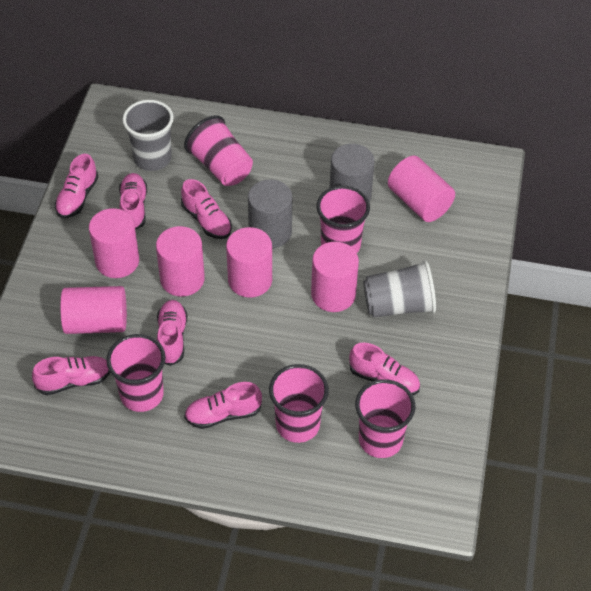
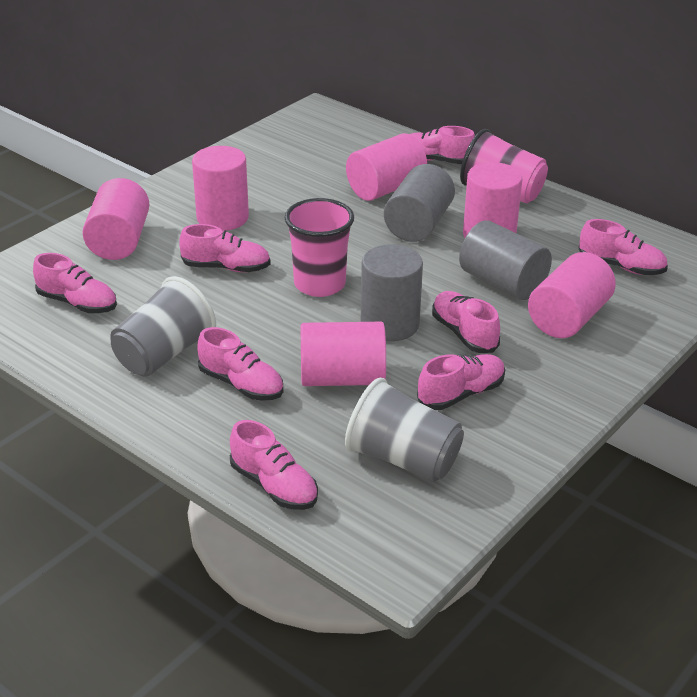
grey cylinder: [248,179,292,248] [330,144,375,202] = 2 -> [361,244,423,341] [384,164,455,242] [459,220,552,300] = 3
pink cup: [106,334,166,412] [184,115,253,186] [269,364,329,443] [316,186,370,253] [355,379,416,458] = 5 -> [285,198,354,297] [460,129,548,203] = 2
pink shoe: [32,356,110,395] [55,154,98,218] [119,173,147,230] [157,300,187,366] [181,179,232,239] [184,382,262,429] [349,343,420,395] = 7 -> [33,253,117,313] [179,224,271,272] [197,327,283,401] [230,420,318,510] [410,126,475,164] [417,354,505,410] [432,291,500,353] [579,219,668,275] = 8

